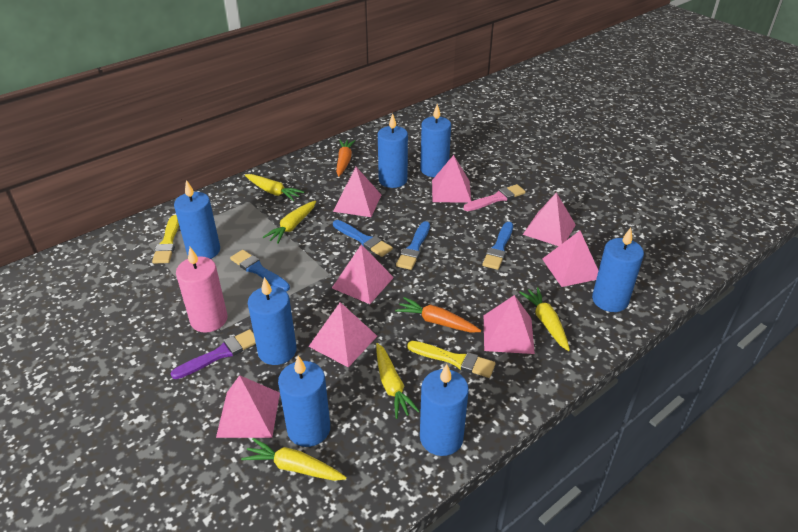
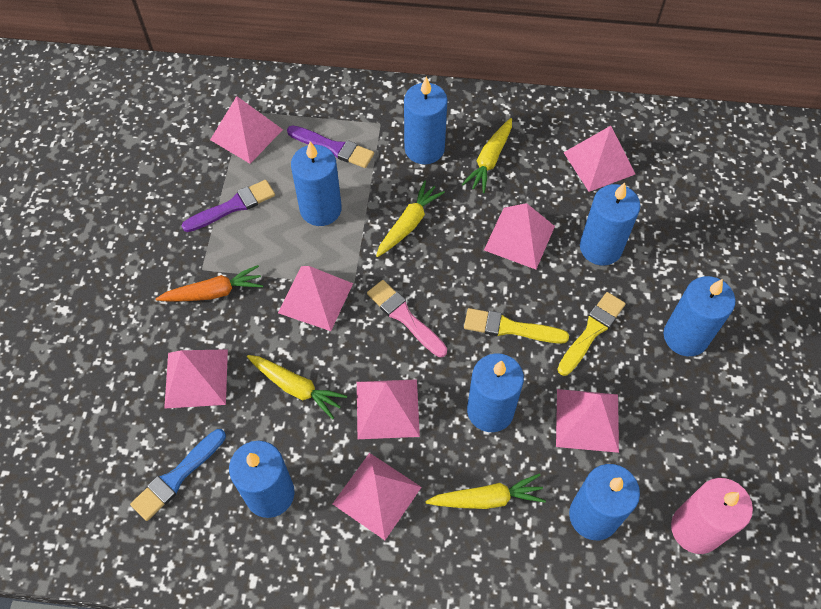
blue brush: [230,250,290,291] [333,220,393,257] [396,221,430,270] [482,222,513,270] = 4 -> [130,429,226,521] = 1
orange carrot: [336,140,355,176] [395,297,481,333] = 2 -> [156,265,263,302] = 1
purple brush: [171,329,256,379] = 1 -> [182,180,275,232] [287,125,374,168] = 2
yellow carrot: [241,438,347,481] [245,174,304,201] [263,201,316,244] [376,343,420,419] [519,287,570,351] = 5 -> [247,355,347,419] [376,180,445,257] [425,474,546,509] [462,118,512,193] = 4

